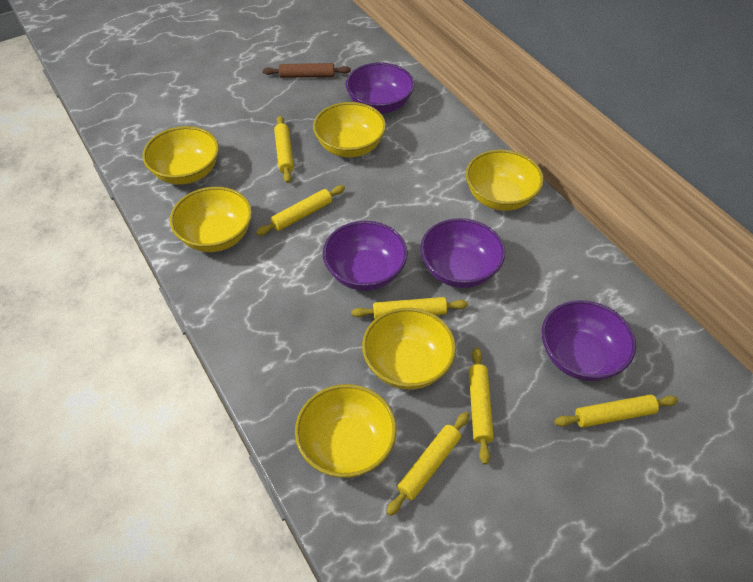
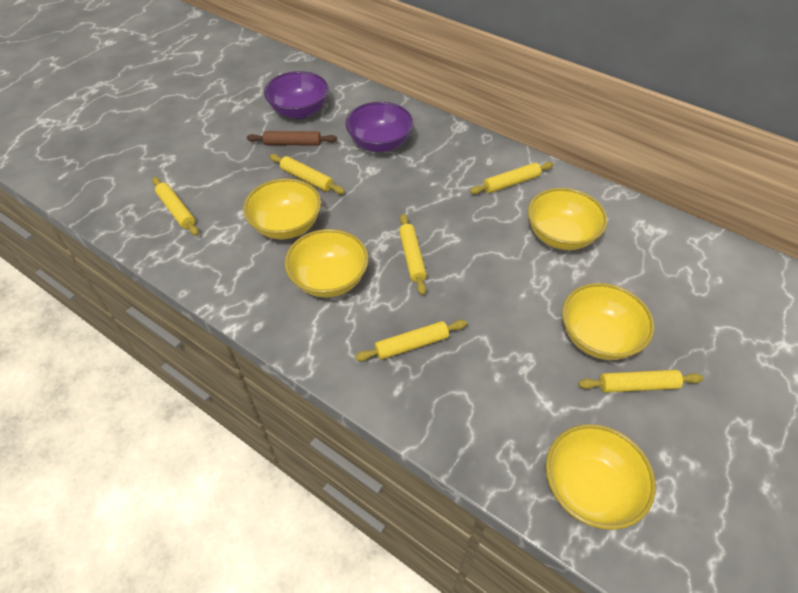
purple bowl: [323,221,408,291] [346,63,414,114] [420,218,505,288] [542,300,636,381] = 4 -> [264,71,329,119] [345,102,414,152] = 2
yellow bowl: [142,126,219,185] [170,187,252,252] [295,384,397,478] [313,102,386,158] [362,308,456,390] [466,150,544,211] = 6 -> [243,178,321,240] [285,229,368,298] [528,188,607,250] [546,424,656,530] [562,283,654,360] = 5

